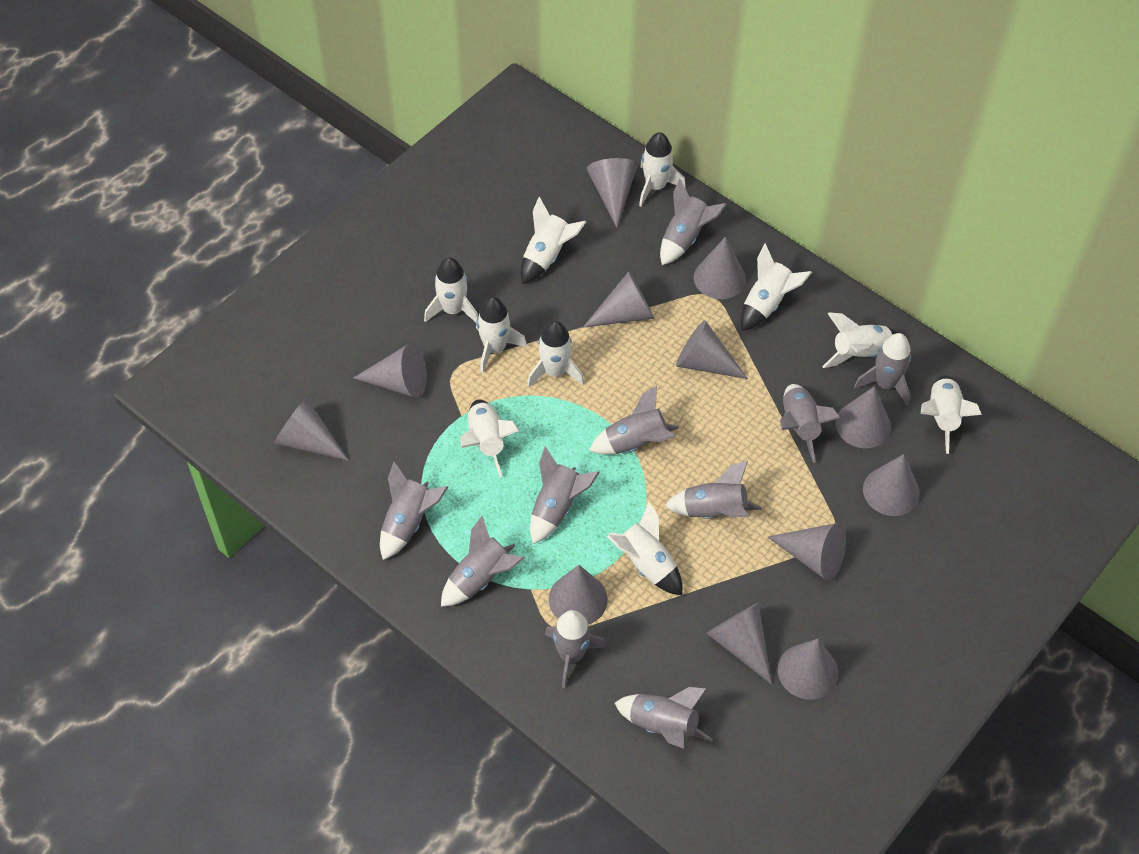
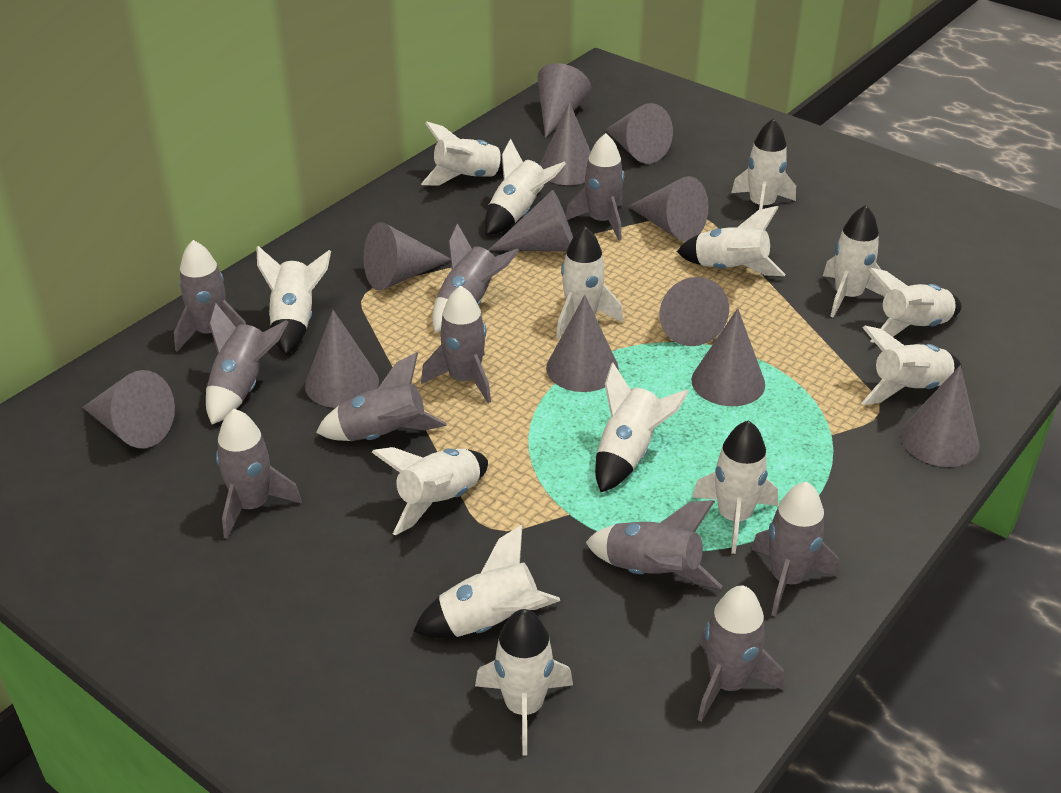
white rocket: [424,257,479,322] [460,399,519,477] [476,297,527,373] [521,197,586,284] [527,321,584,387] [607,502,683,595] [639,132,686,206] [741,243,812,331] [822,312,898,368] [921,375,982,454] = 10 -> [256,246,331,355] [372,447,488,536] [413,525,560,638] [421,121,503,186] [475,609,573,756] [485,139,566,235] [556,226,623,339] [595,363,689,492] [677,206,785,276] [692,420,778,554] [731,118,796,210] [823,205,888,318] [862,325,962,405] [869,268,962,343] = 14

